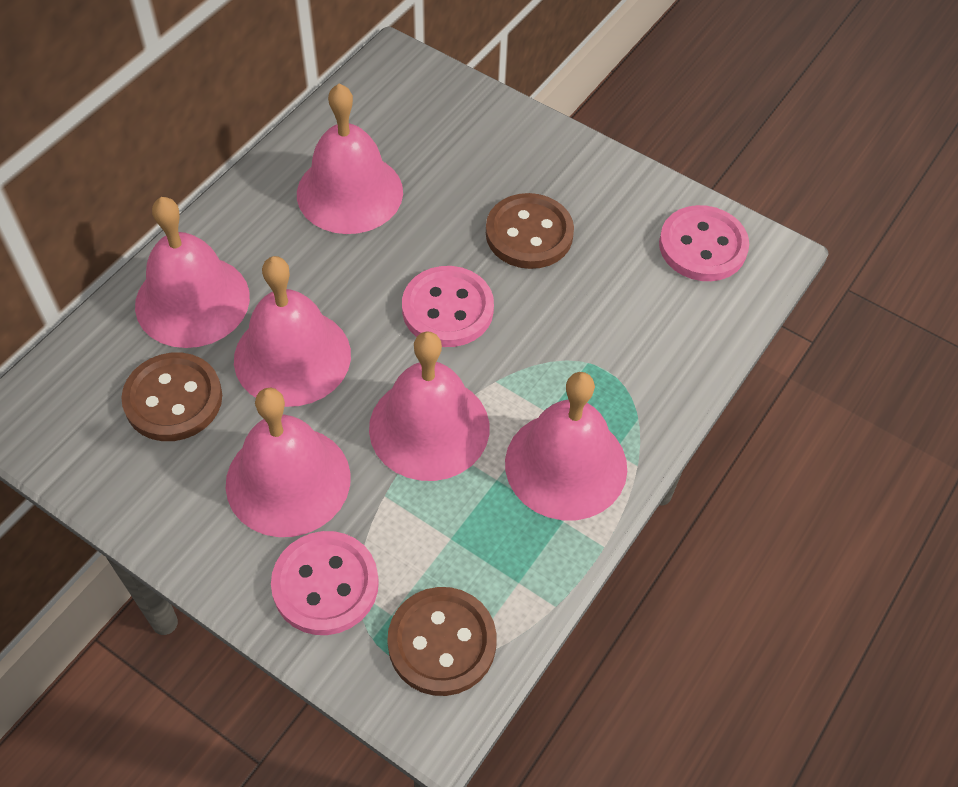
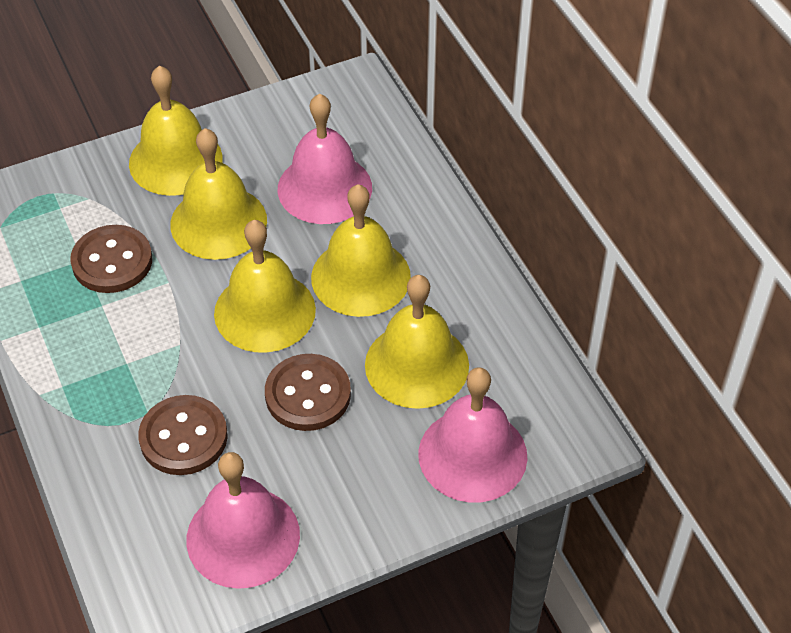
pink bell: [135,197,250,348] [225,388,351,537] [234,256,351,407] [297,84,403,234] [369,331,489,481] [505,372,627,520] = 6 -> [187,452,300,589] [278,93,372,224] [418,367,528,503] = 3
pink button: [271,531,379,635] [402,266,494,347] [659,205,749,281] = 3 -> none = 0
yellow bell: none = 0 -> [129,66,223,196] [170,128,267,260] [214,220,316,353] [311,184,411,317] [365,275,469,409] = 5

